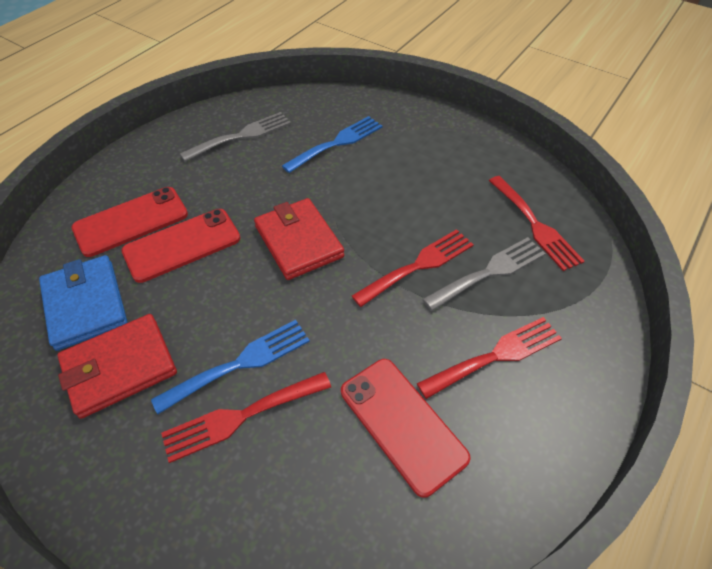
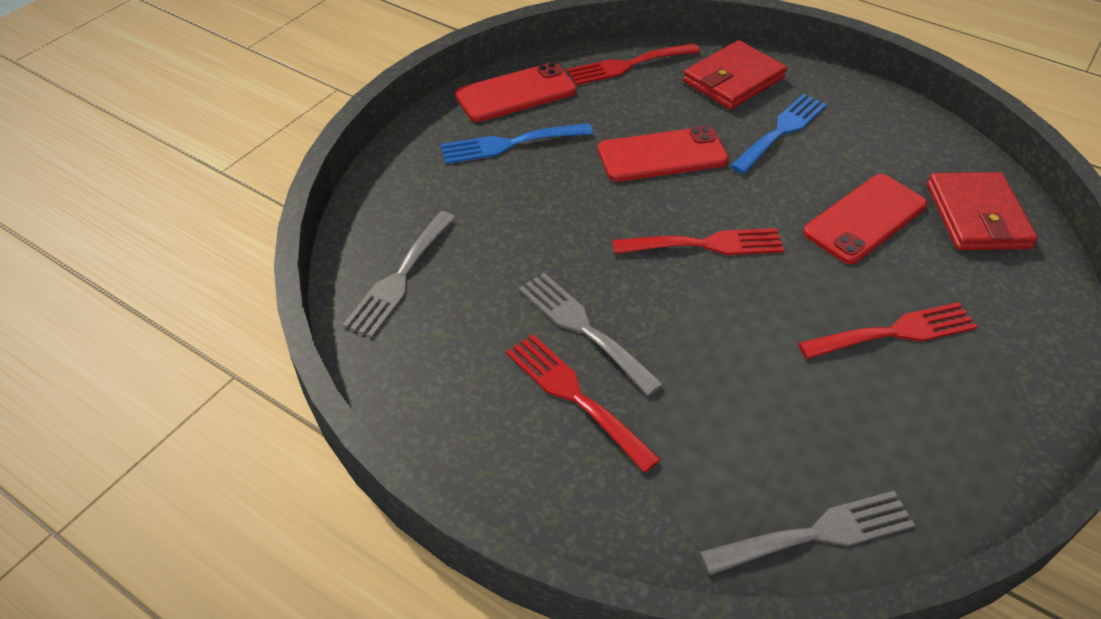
blue wallet: [39,255,128,351] = 1 -> none = 0
grey fork: [180,112,291,161] [422,237,546,311] = 2 -> [343,211,456,338] [519,273,663,396] [700,491,915,575] = 3

